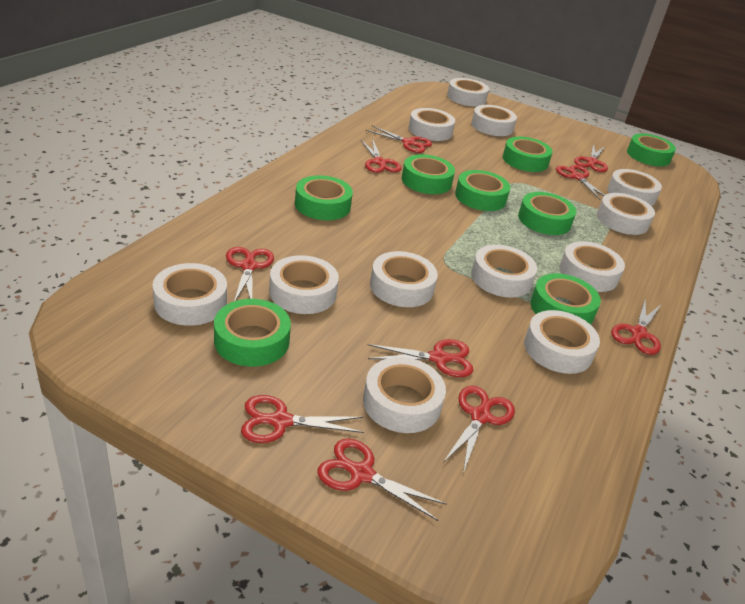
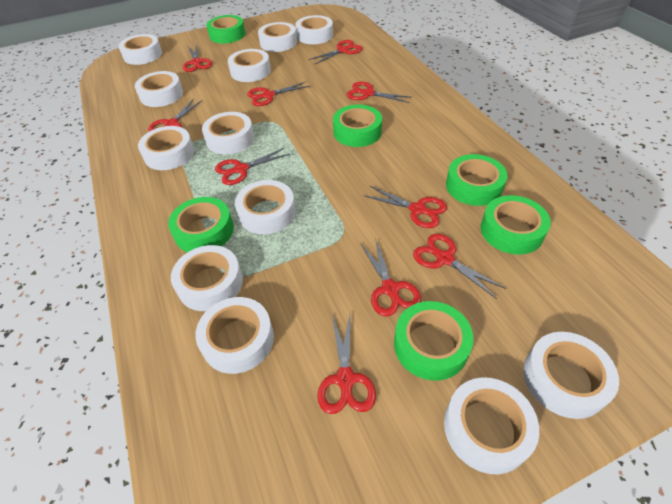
green tape: [214,299,291,367] [295,175,353,220] [402,154,455,194] [455,170,510,211] [503,137,553,172] [518,192,576,235] [530,273,601,325] [627,133,676,166] = 8 -> [168,197,234,252] [206,15,245,44] [333,105,382,147] [394,301,474,381] [446,154,507,206] [481,195,551,254] = 6

